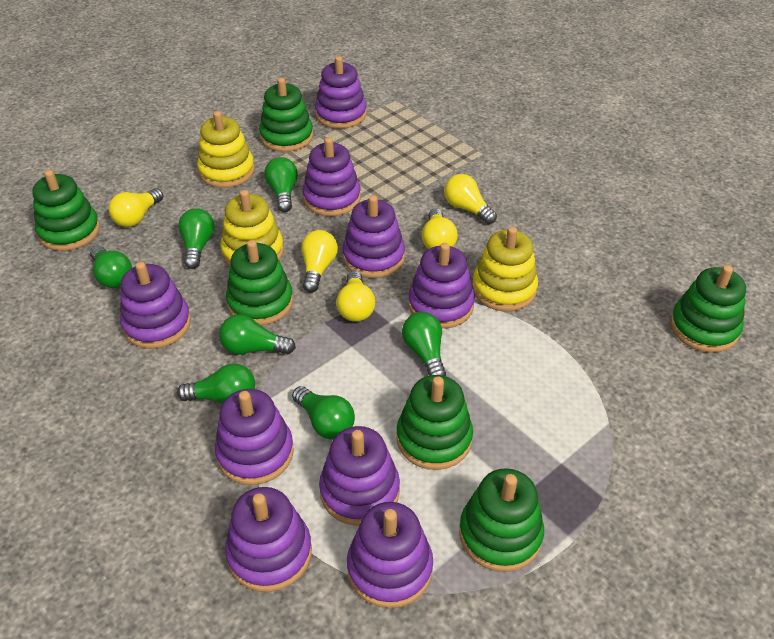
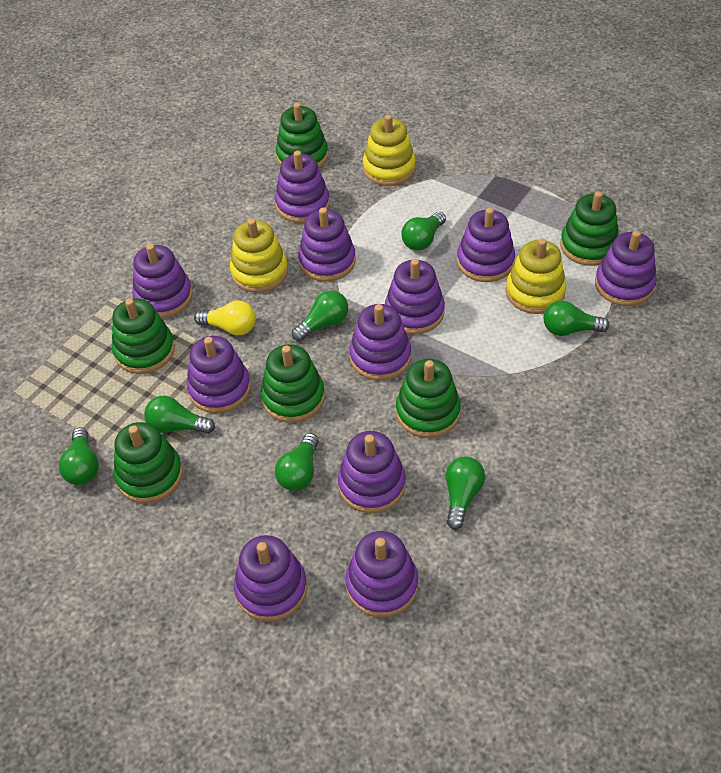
purple stacking toy: [120,262,191,349] [215,389,294,485] [225,487,312,592] [302,137,361,216] [315,56,367,129] [319,426,400,526] [342,195,405,278] [347,502,433,608] [408,243,475,329] = 9 -> [132,244,193,318] [187,336,251,413] [234,535,307,622] [275,151,330,223] [298,207,356,282] [338,431,406,513] [345,531,418,618] [349,304,411,381] [385,259,445,334] [457,208,515,282] [595,230,657,306] = 11
yellow light bulb: [109,188,163,227] [301,230,338,292] [336,271,375,322] [422,208,458,249] [444,174,497,224] = 5 -> [194,301,256,335] = 1

